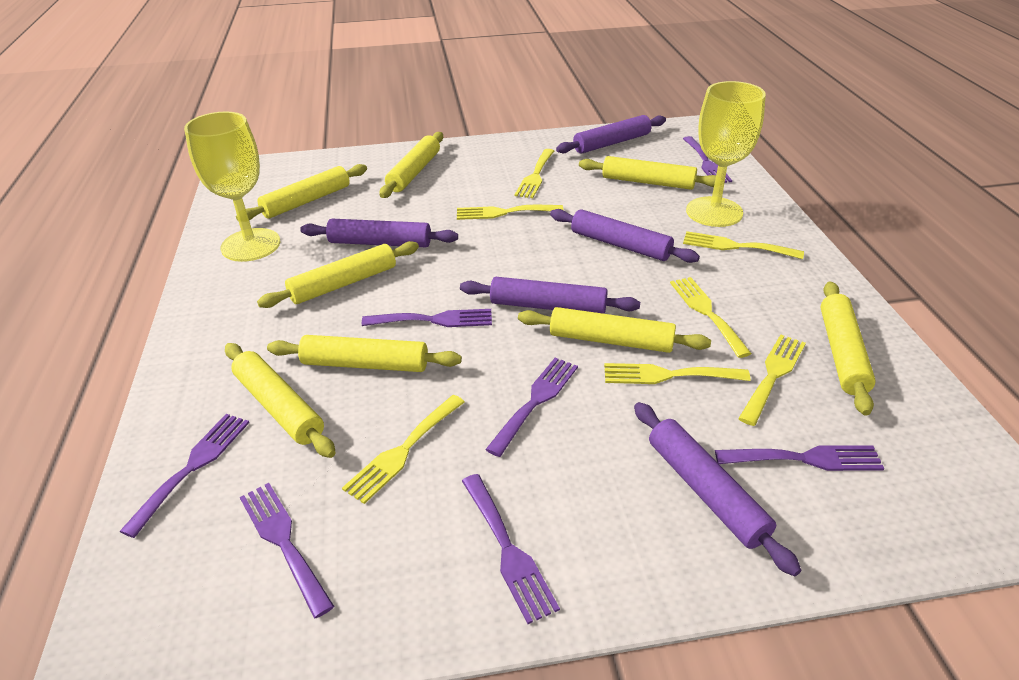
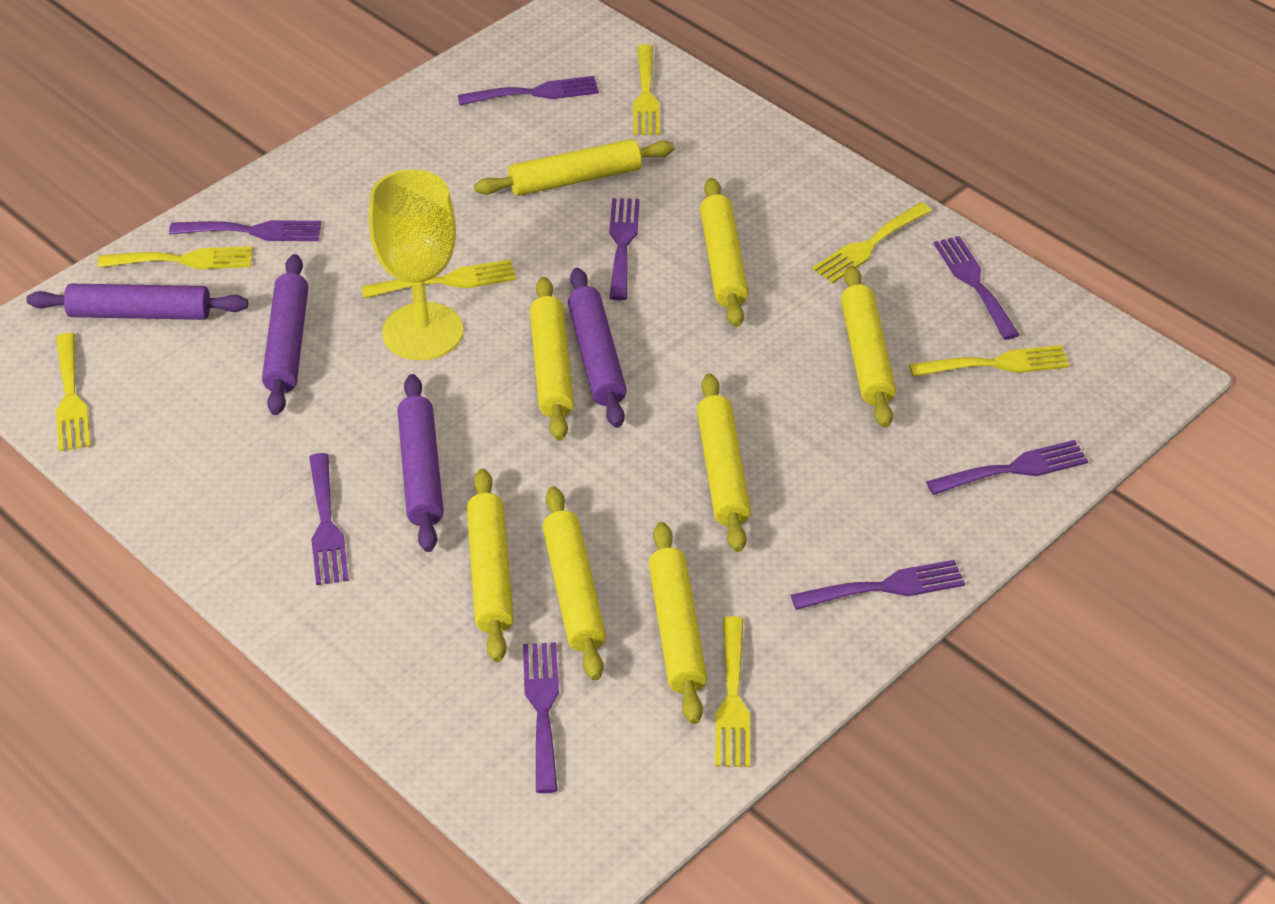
purple fork: [119,414,249,538] [240,483,334,618] [362,309,492,327] [462,474,560,624] [485,358,578,457] [683,136,732,183] [715,445,884,471] = 7 -> [169,220,321,241] [309,453,349,585] [458,76,599,105] [523,642,559,793] [609,198,640,300] [791,560,965,610] [926,440,1088,495] [934,236,1019,340] = 8
purple rolling pin: [300,219,458,247] [460,277,640,314] [550,209,700,263] [556,115,666,154] [634,402,801,576] = 5 -> [26,284,248,320] [262,254,308,415] [398,374,444,552] [568,268,627,428] = 4
yellow goblet: [184,111,280,262] [686,81,766,227] = 2 -> [369,169,463,360] = 1

